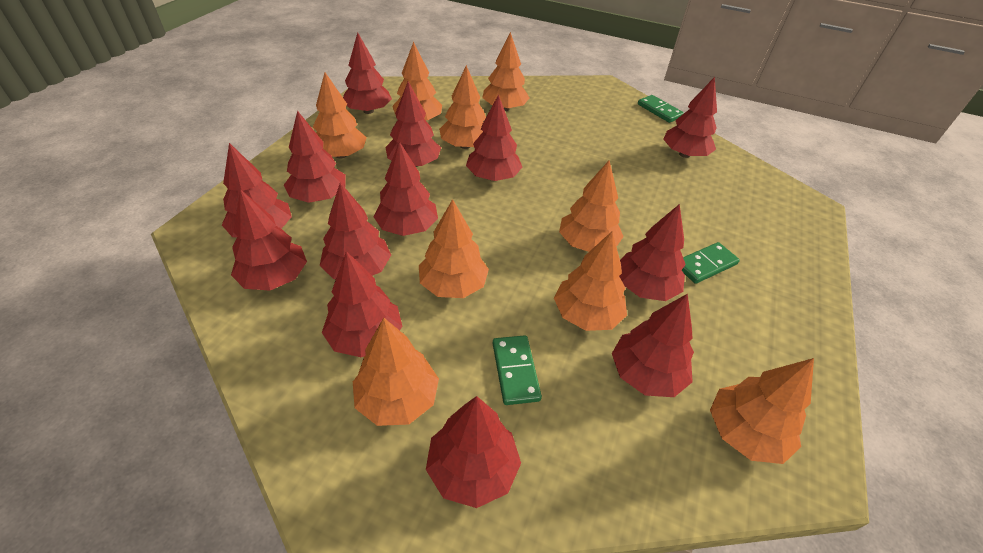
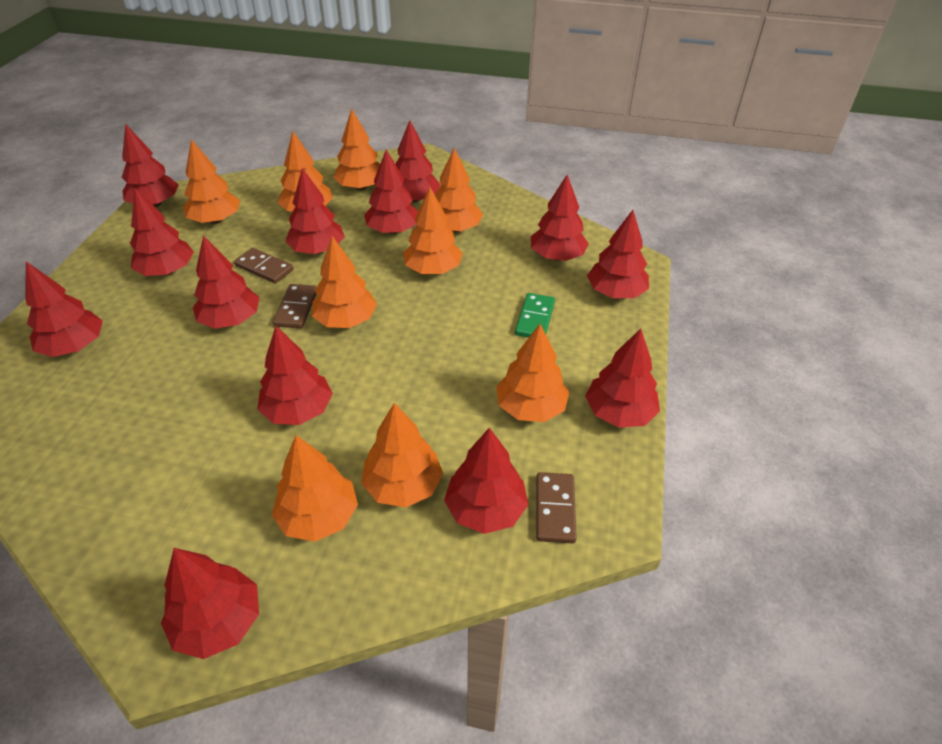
brown domino: none = 0 -> [234,248,294,284] [273,284,317,329] [536,472,577,543] = 3
green domino: [492,335,542,405] [638,95,684,123] [682,242,740,284] = 3 -> [515,293,555,338] = 1

